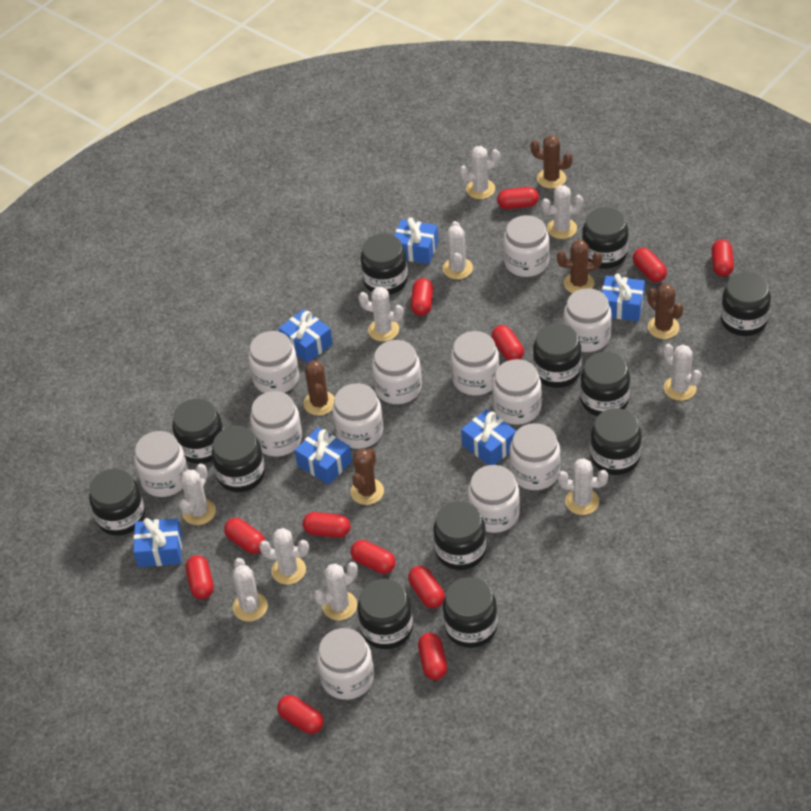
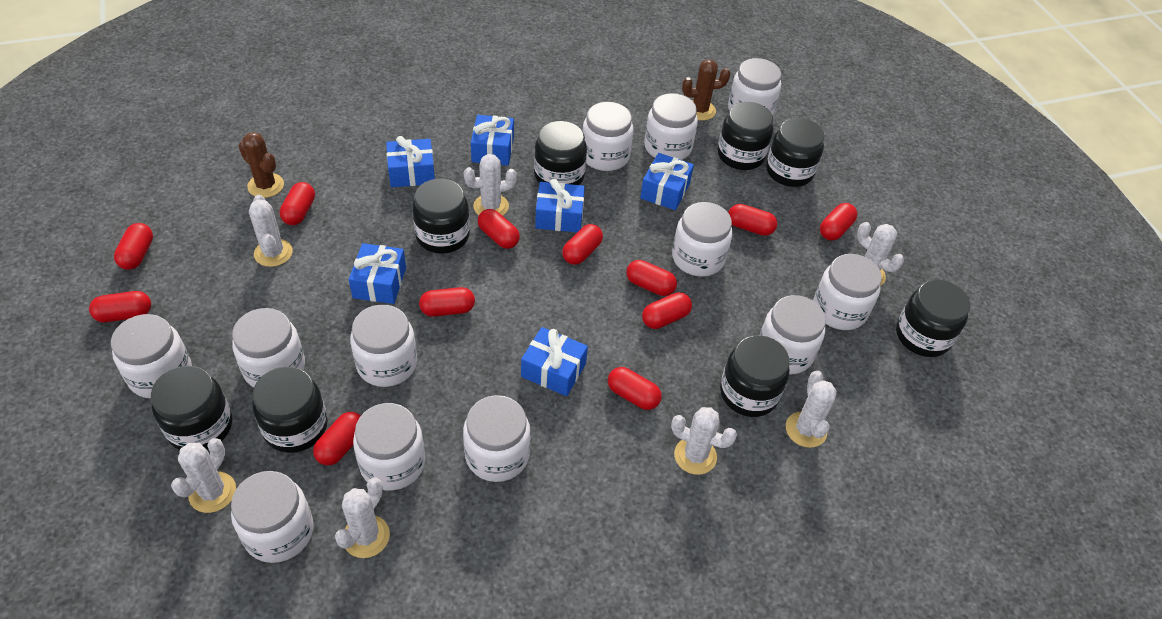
black jar: [89,469,145,536] [172,399,223,464] [212,426,265,492] [357,579,413,649] [360,234,408,295] [433,501,486,570] [443,577,498,648] [533,323,582,388] [580,352,630,416] [582,207,628,269] [590,408,641,475] [721,272,771,336] = 12 -> [151,366,232,450] [252,366,328,453] [412,179,470,254] [534,121,587,185] [717,102,773,170] [720,335,790,417] [766,118,824,187] [896,280,970,357] = 8
brown cactus: [304,360,335,416] [350,448,384,505] [531,135,573,189] [557,240,602,293] [647,284,684,339] = 5 -> [239,132,284,198] [682,59,731,121] = 2
white cactus: [179,464,216,525] [233,558,268,622] [259,528,309,585] [314,562,358,621] [358,287,404,342] [443,221,473,279] [459,146,500,199] [541,185,583,239] [558,458,608,515] [663,343,702,401] = 10 -> [171,438,236,513] [249,195,293,267] [335,478,390,558] [463,154,517,216] [671,407,737,475] [786,371,837,448] [857,222,904,286] = 7

